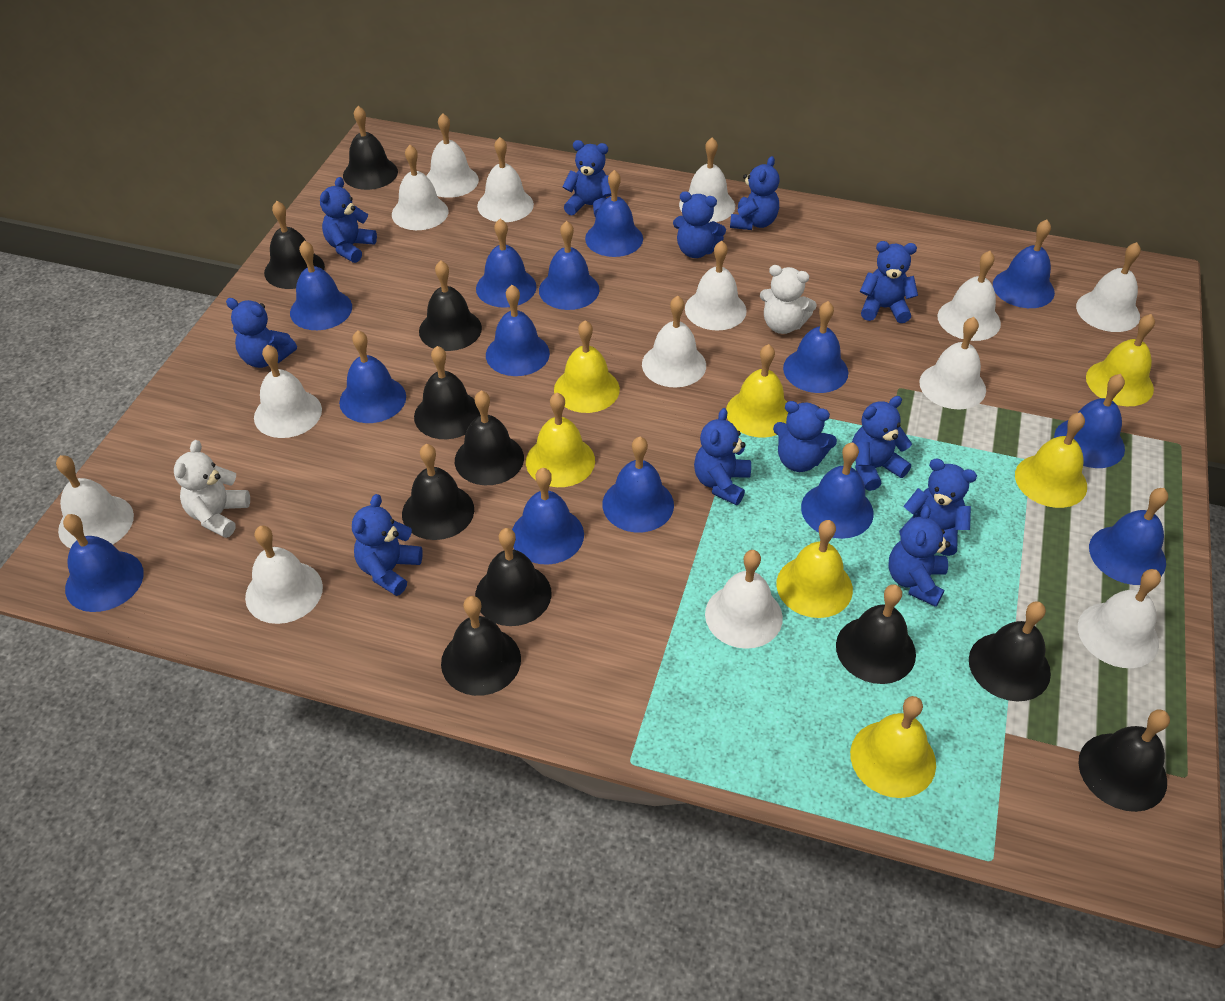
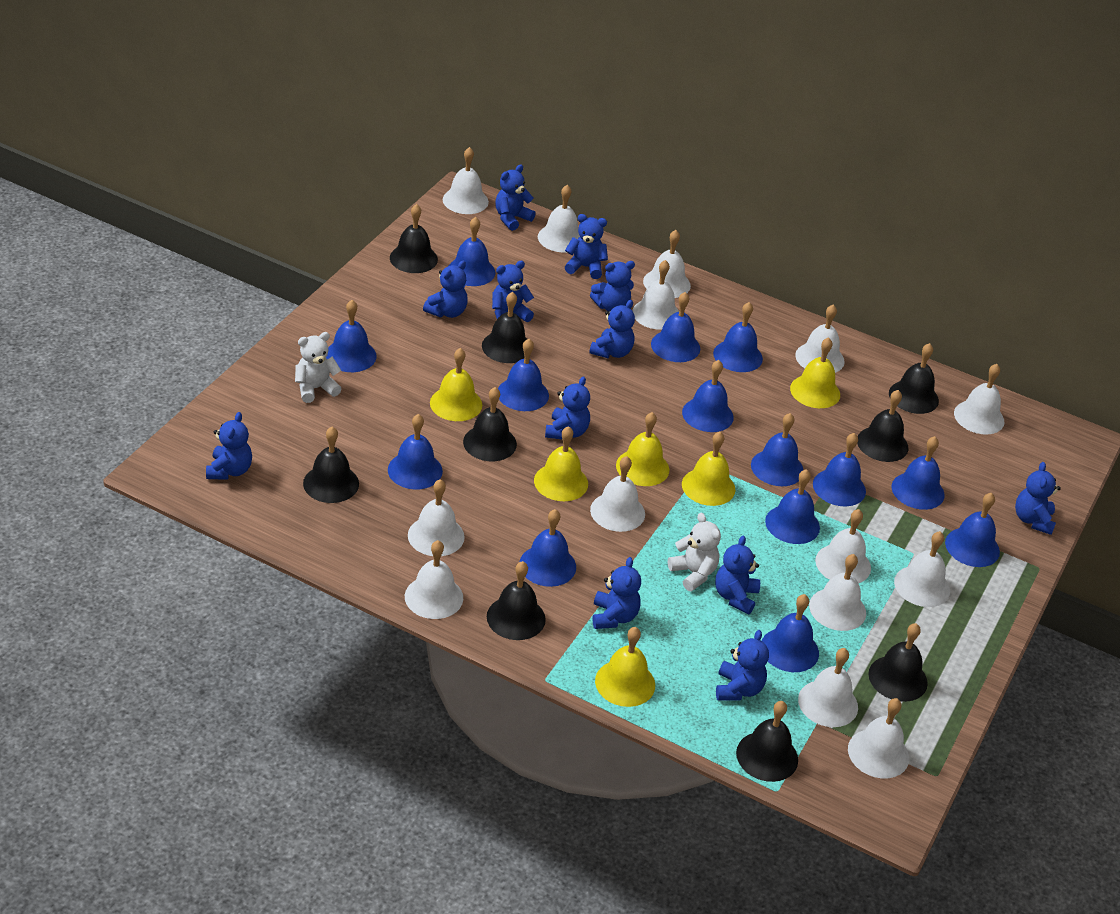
black bell: [264,201,325,289] [343,106,398,190] [402,444,474,540] [414,346,481,439] [419,261,482,351] [441,596,521,696] [455,391,524,485] [475,528,552,626] [836,584,916,684] [969,601,1051,701] [1078,710,1170,812] = 11 -> [303,427,359,503] [390,204,438,273] [463,387,517,461] [482,292,527,363] [487,561,546,640] [736,701,798,782] [857,390,908,462] [868,623,928,702] [889,343,939,414] = 9
yellow bell: [526,393,595,487] [554,320,620,413] [726,344,788,438] [776,520,853,618] [850,696,936,798] [1015,412,1087,508] [1086,314,1155,406] = 7 -> [430,348,482,421] [534,426,588,501] [595,627,655,707] [616,412,669,486] [682,432,735,506] [790,337,840,408] = 6

